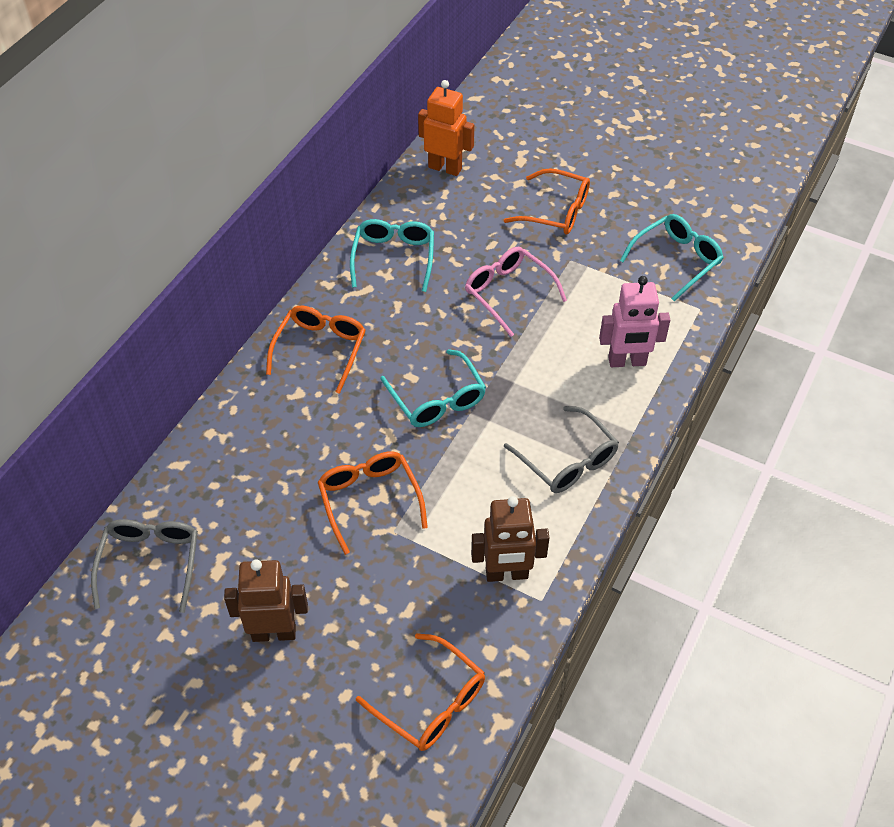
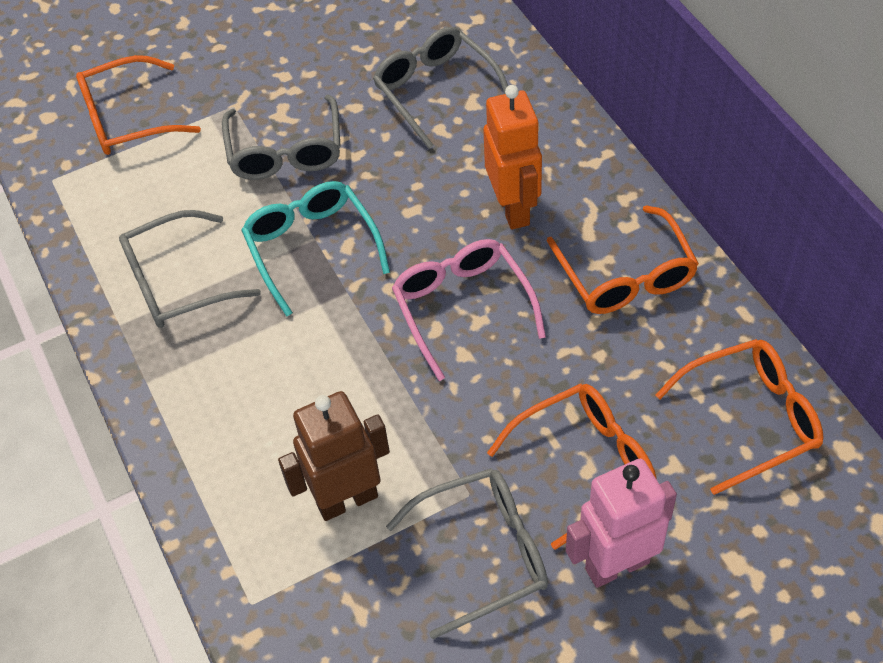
brown robot: [224,559,308,642] [471,496,549,582] = 2 -> [278,391,390,521] = 1
grey glasses: [91,519,198,613] [504,406,619,493] = 2 -> [119,210,261,328] [222,94,341,180] [373,27,508,149] [386,468,548,639] = 4
turquoise glasses: [350,219,434,292] [380,349,486,427] [620,214,724,301] = 3 -> [241,181,390,316] = 1

